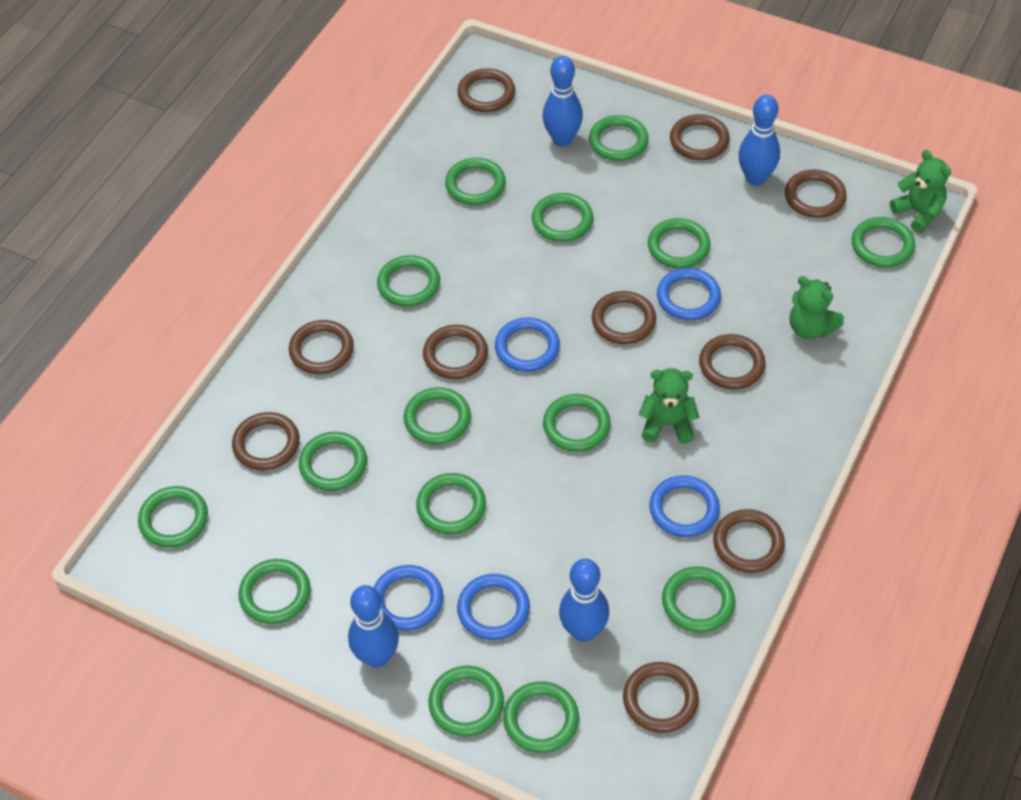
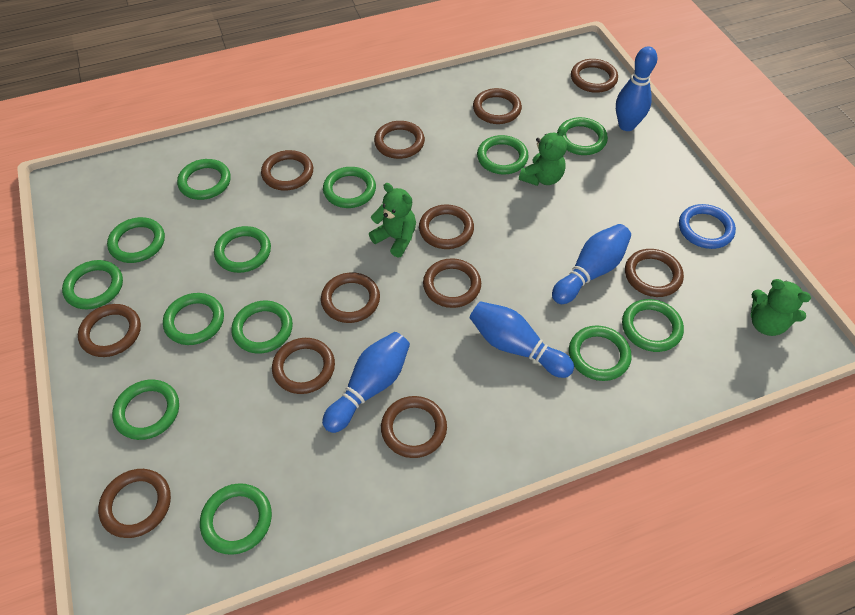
blue ring: [374,565,443,631] [457,574,530,640] [495,317,560,372] [649,475,720,537] [657,268,721,321] = 5 -> [679,204,736,249] = 1
brown ring: [232,412,300,471] [289,320,354,374] [423,325,488,379] [457,68,515,112] [592,291,656,345] [623,662,699,733] [670,114,730,160] [699,334,766,390] [713,509,785,573] [785,170,847,218] = 10 -> [78,304,141,357] [98,469,171,538] [261,150,313,191] [272,338,335,394] [321,272,380,323] [374,121,425,159] [381,396,447,458] [419,205,474,249] [423,258,481,308] [473,88,522,124] [571,59,618,93] [625,249,684,297] = 12
green ring: [138,486,208,548] [238,559,311,624] [299,432,367,491] [377,255,440,307] [404,387,471,445] [416,473,486,535] [428,666,504,737] [445,158,506,205] [503,681,579,753] [532,193,593,242] [543,394,611,452] [589,115,648,161] [648,218,711,269] [662,566,735,633] [852,217,915,267] = 15 -> [62,260,123,309] [107,217,165,263] [112,380,179,440] [163,293,224,345] [177,159,231,200] [200,483,272,555] [214,226,271,273] [231,301,293,354] [323,167,376,208] [477,135,529,174] [557,117,608,155] [569,325,632,381] [622,299,684,352] = 13

